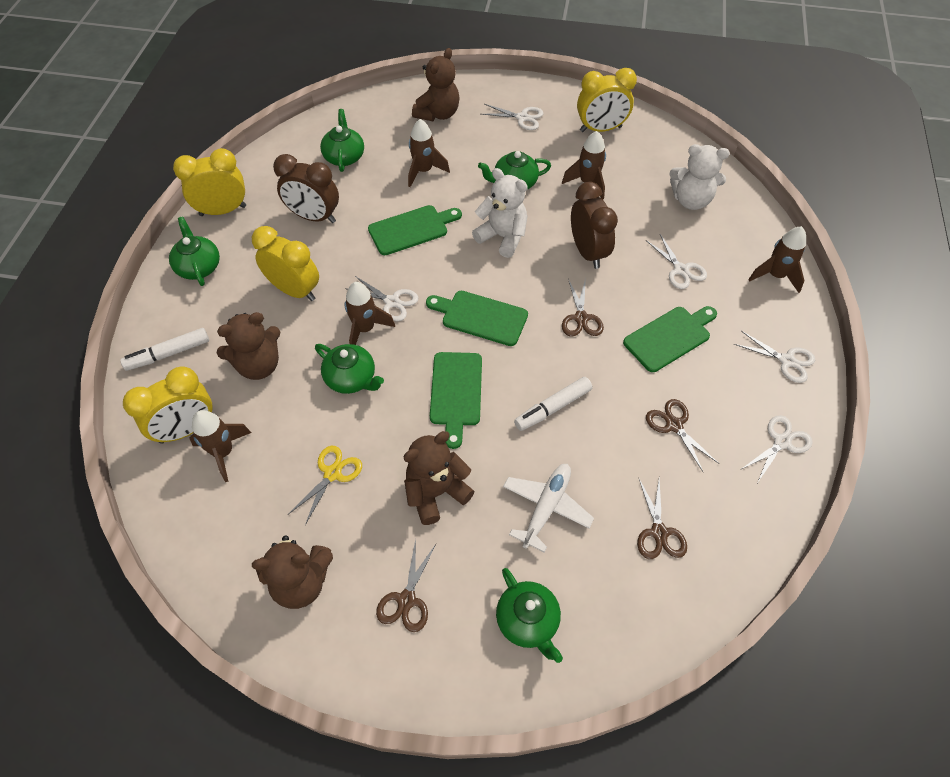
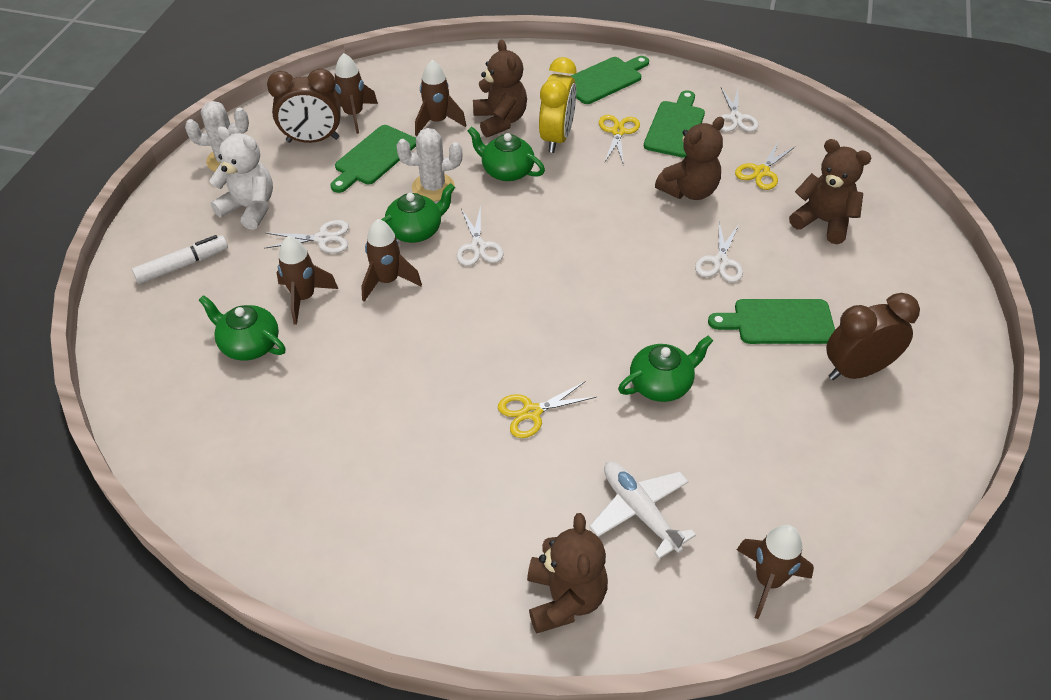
brown scissors: [376,539,436,632] [562,278,604,336] [637,477,687,559] [646,399,719,473] = 4 -> none = 0
green teapot: [169,217,220,286] [315,344,384,394] [320,109,364,172] [478,151,551,190] [496,568,563,663] = 5 -> [199,295,286,361] [381,183,455,243] [468,127,545,181] [618,335,713,402] = 4
white cactus: none = 0 -> [185,101,249,172] [396,128,462,201] = 2
white marker: [120,328,209,371] [514,377,592,431] = 2 -> [132,235,228,284] = 1
white scissors: [345,276,418,321] [481,104,544,130] [646,234,707,289] [734,331,815,383] [740,415,813,482] = 5 -> [264,220,349,253] [456,206,504,266] [695,222,743,282] [720,88,759,132] = 4
white teddy bear: [472,168,528,258] [669,144,730,210] = 2 -> [209,126,273,230] = 1
yellow clock: [123,366,212,444] [173,148,246,216] [252,226,319,301] [577,68,637,132] = 4 -> [539,57,577,153] = 1
yellow scissors: [288,446,362,525] = 1 -> [498,381,596,438] [599,115,640,163] [735,140,795,190] = 3

